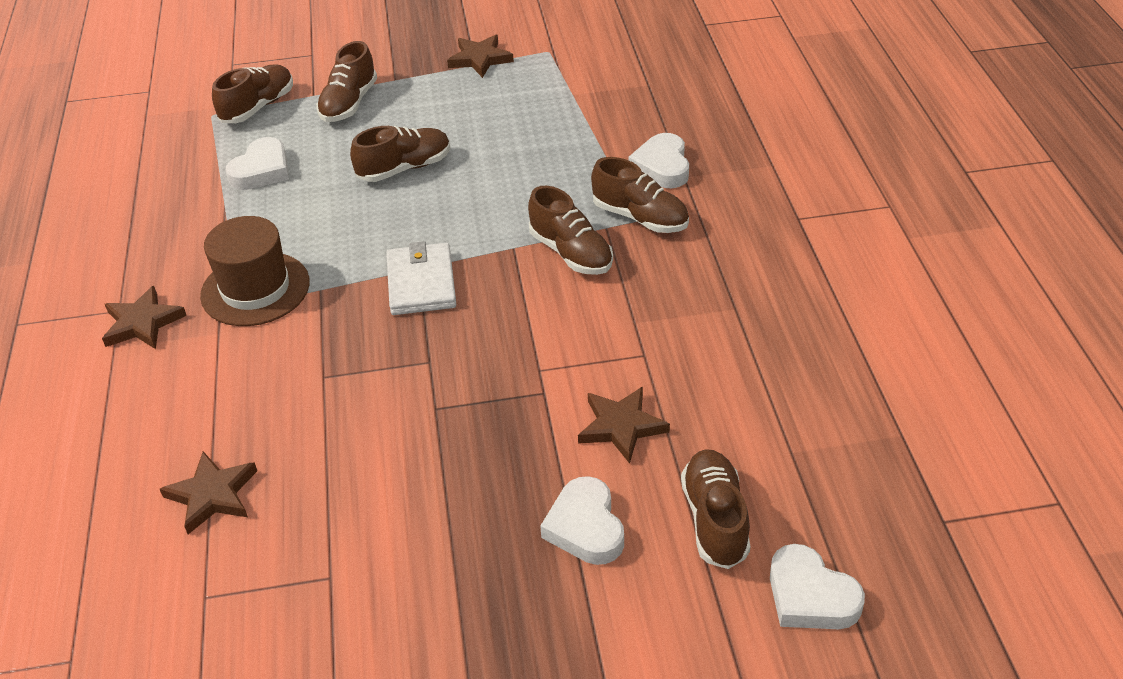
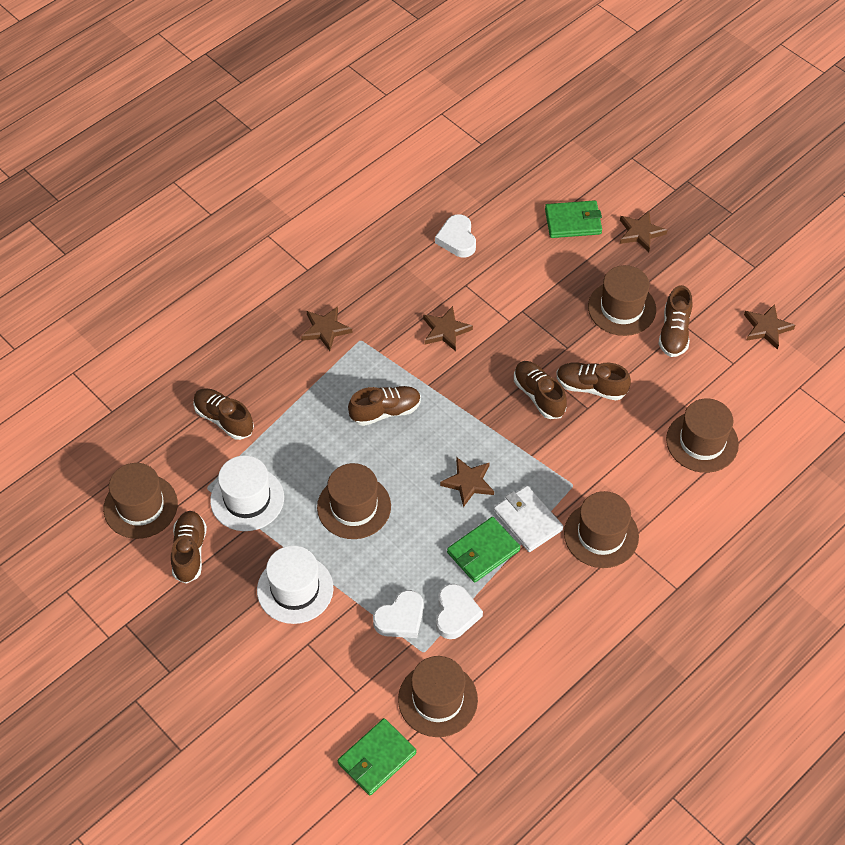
brown hat: [200,216,310,326] = 1 -> [103,463,178,539] [317,463,391,539] [398,656,478,737] [564,491,639,568] [588,265,656,336] [666,399,739,473] = 6
brown star: [102,286,187,349] [160,451,257,534] [447,35,514,78] [578,387,670,464] = 4 -> [301,306,353,351] [423,306,473,351] [440,457,494,507] [620,211,667,252] [744,304,795,350] = 5
green wallet: none = 0 -> [338,718,416,796] [447,517,520,582] [545,200,602,238] = 3
white hat: none = 0 -> [210,455,284,531] [257,545,333,624] = 2
white heart: [225,137,289,190] [540,476,624,565] [628,133,689,188] [770,544,865,629] = 4 -> [373,590,424,638] [435,214,476,257] [436,584,483,639] = 3

